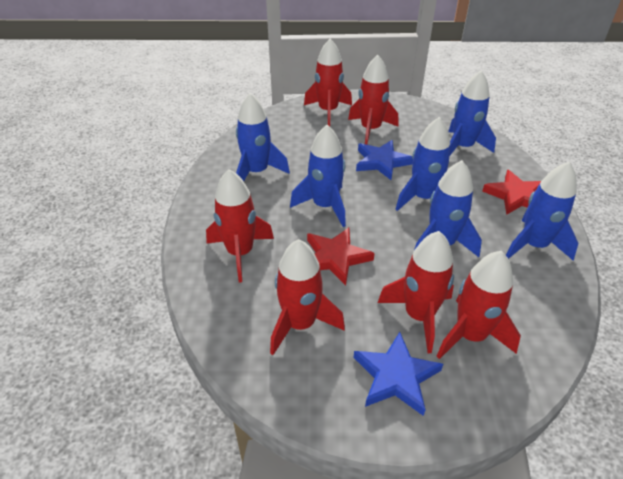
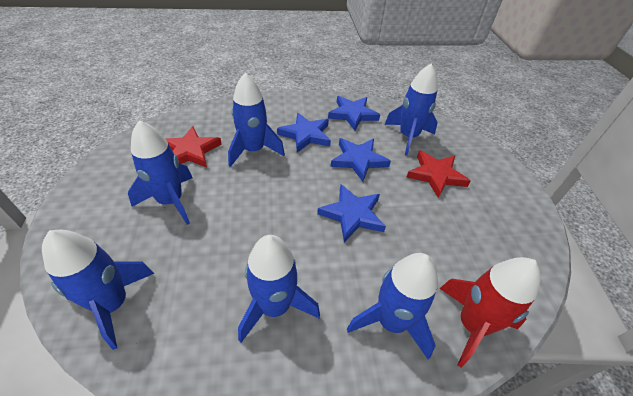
blue star: [353,332,443,416] [356,140,413,180] = 2 -> [277,113,331,153] [317,184,386,242] [328,96,380,131] [331,138,391,182] = 4
red rocket: [206,169,274,283] [270,239,345,355] [304,39,352,127] [348,55,398,145] [378,231,454,353] [437,251,521,359] = 6 -> [440,257,541,368] = 1

